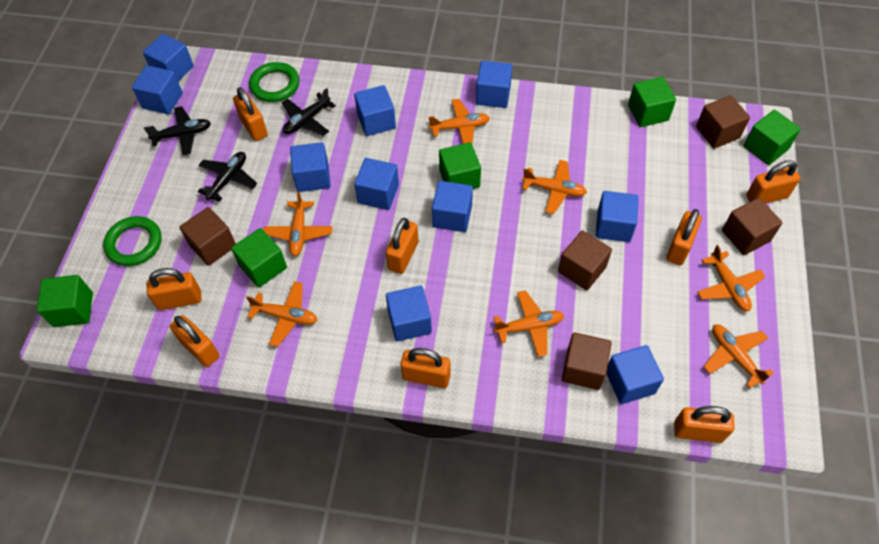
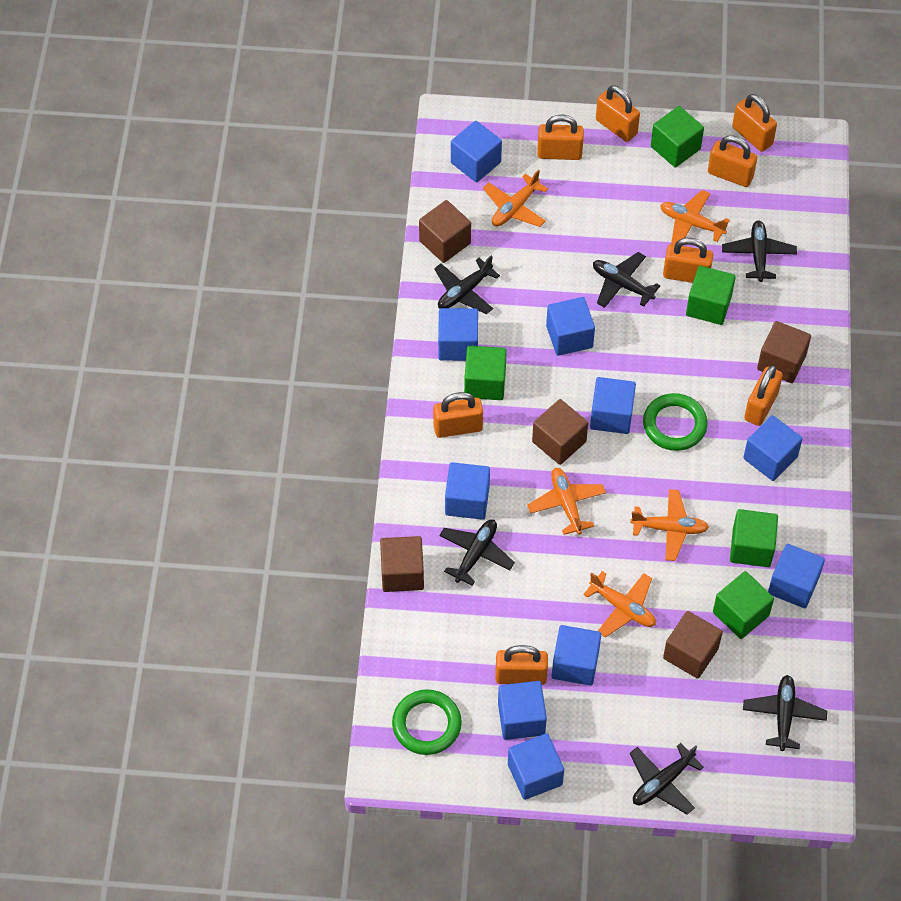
black plane: [144,106,211,155] [198,152,257,202] [282,88,336,136] = 3 -> [434,255,500,314] [439,519,515,586] [593,252,660,308] [630,743,704,815] [722,220,797,282] [743,675,827,751] = 6
orange plane: [246,281,318,347] [263,191,332,256] [428,99,490,144] [494,290,564,357] [522,160,587,214] [697,245,765,311] [703,324,774,388] = 7 -> [483,170,548,227] [527,468,606,535] [583,571,656,638] [630,489,709,561] [660,190,730,245] = 5

